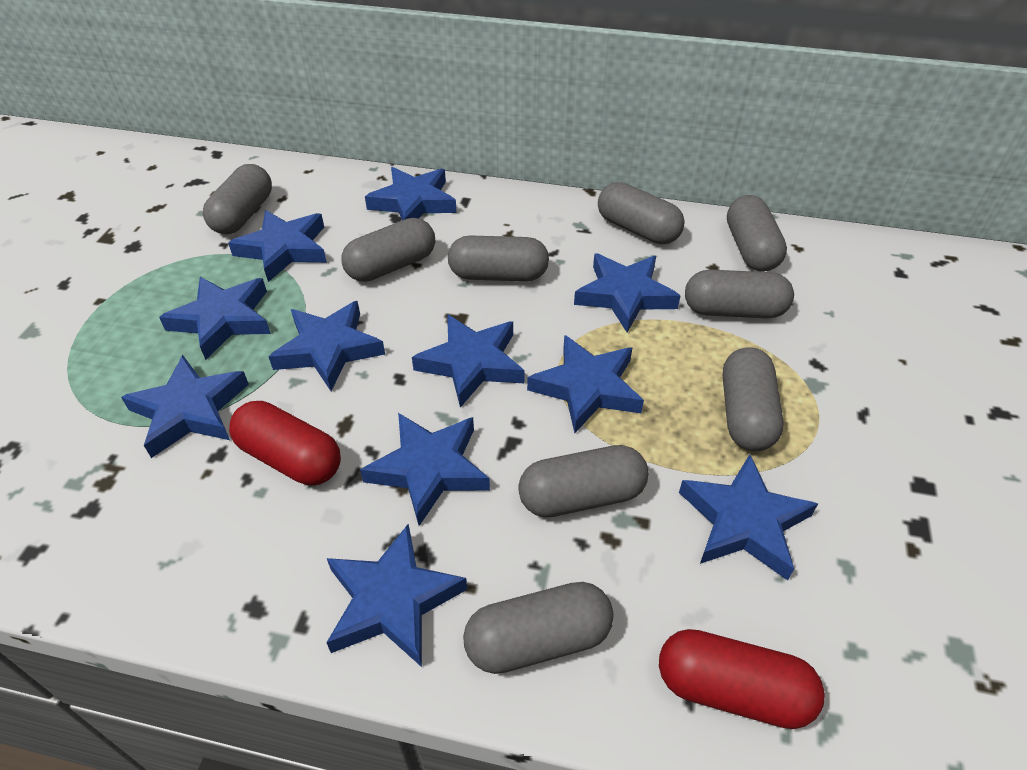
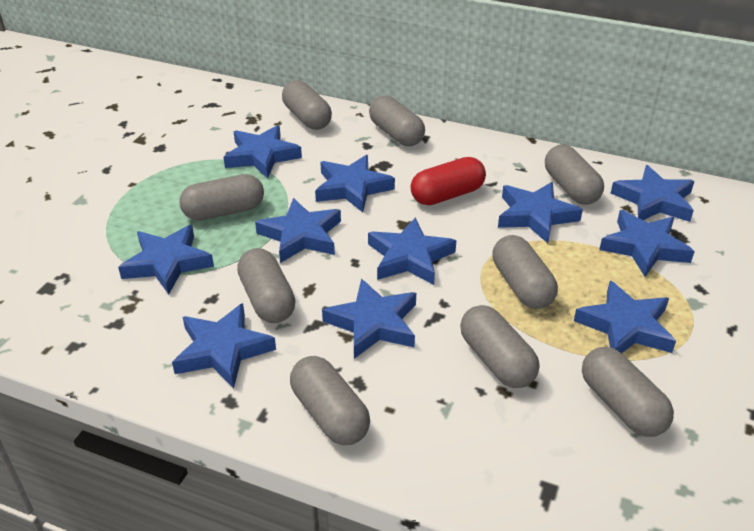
red capsule: [229,401,341,485] [659,629,825,729] = 2 -> [411,157,486,205] = 1

